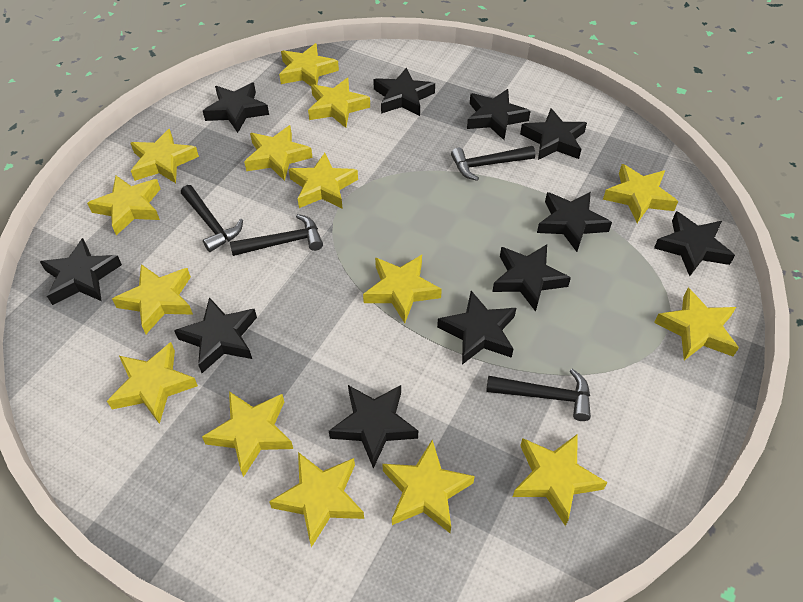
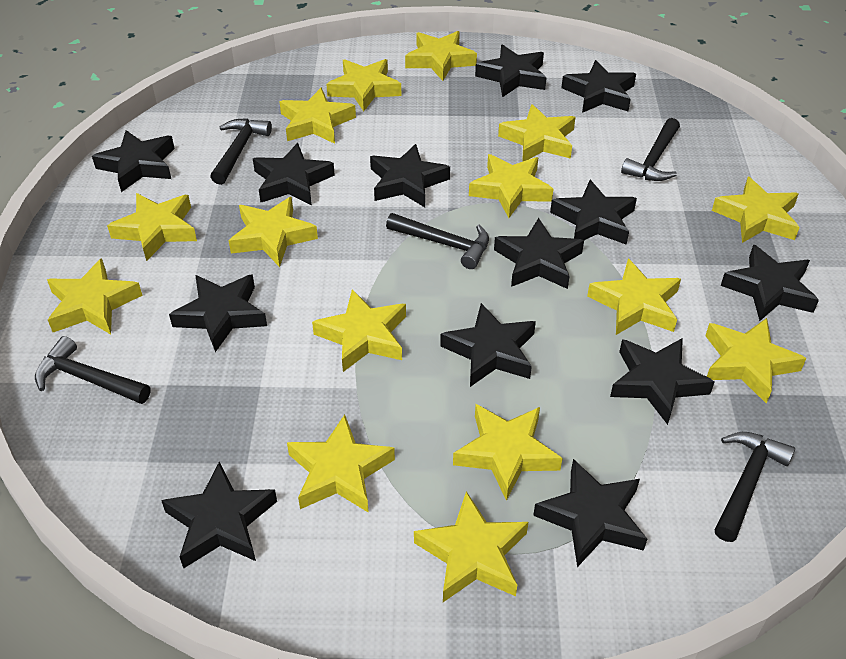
black hammer: [181,185,243,252] [230,214,323,256] [451,146,535,181] [486,369,591,421] = 4 -> [35,336,151,404] [210,118,272,185] [386,213,489,269] [621,118,680,181] [714,432,795,542] = 5
black star: [40,238,122,305] [174,297,257,373] [203,82,269,133] [329,385,418,468] [373,67,435,116] [437,291,516,365] [467,89,530,140] [492,244,571,312] [520,108,587,160] [537,192,612,252] [654,211,735,276] = 11 -> [92,130,175,192] [161,462,277,568] [169,274,267,352] [253,143,335,205] [370,144,450,207] [440,303,536,387] [475,45,547,97] [494,218,584,289] [533,459,647,567] [550,180,637,245] [561,60,636,113] [610,338,714,425] [721,245,819,321] = 13

